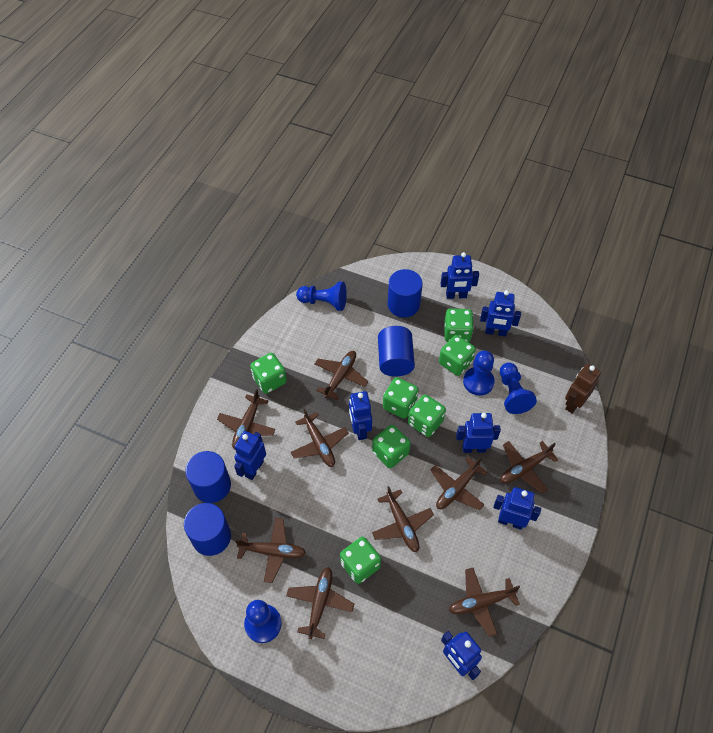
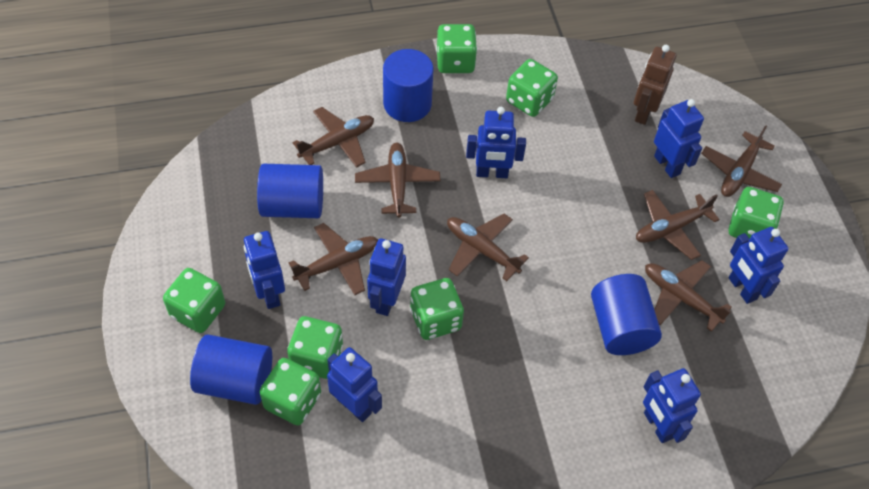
blue pawn: [244,600,282,643] [296,282,347,311] [463,350,495,396] [500,362,537,414] = 4 -> none = 0
brown plane: [217,389,276,450] [235,518,306,583] [286,567,354,639] [291,409,348,467] [315,351,368,400] [372,486,434,552] [430,457,487,511] [449,568,520,637] [500,441,558,493] = 9 -> [289,223,379,295] [293,107,374,168] [355,142,441,218] [447,213,529,281] [636,190,720,260] [645,260,732,332] [701,125,782,197] = 7

